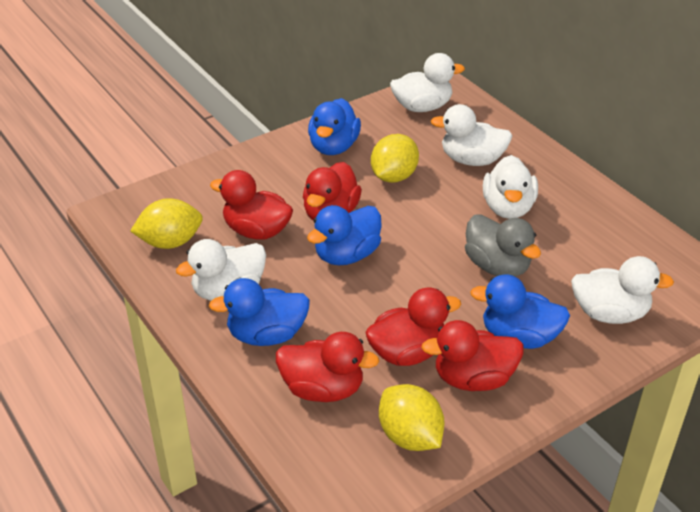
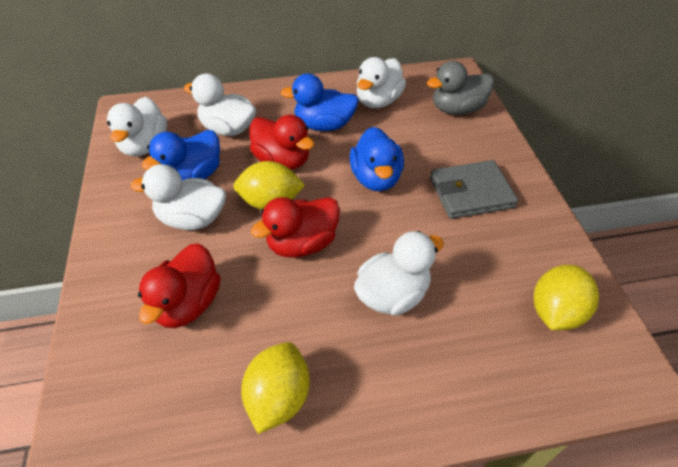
blue duck: [209,278,310,346] [307,205,382,265] [308,98,361,155] [470,274,570,349] = 4 -> [141,130,220,181] [280,73,359,131] [350,127,404,191] = 3
grey wallet: none = 0 -> [430,160,518,219] = 1
red duck: [210,170,293,240] [276,332,379,402] [303,162,362,220] [365,287,461,366] [421,320,524,391] = 5 -> [138,243,220,328] [249,115,315,170] [251,197,340,258] = 3

